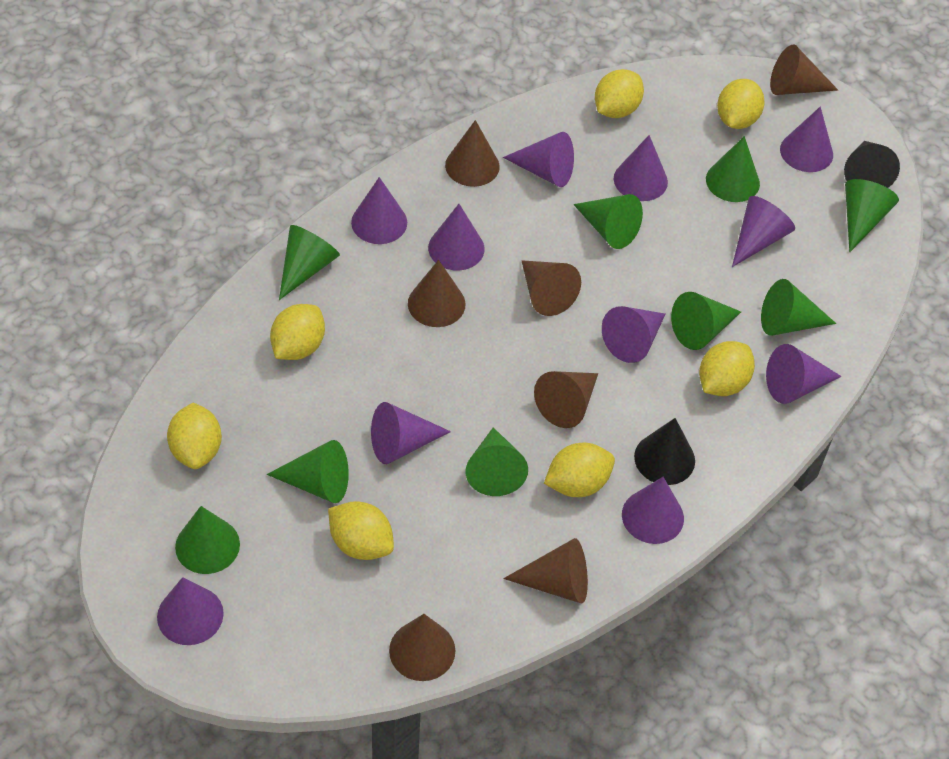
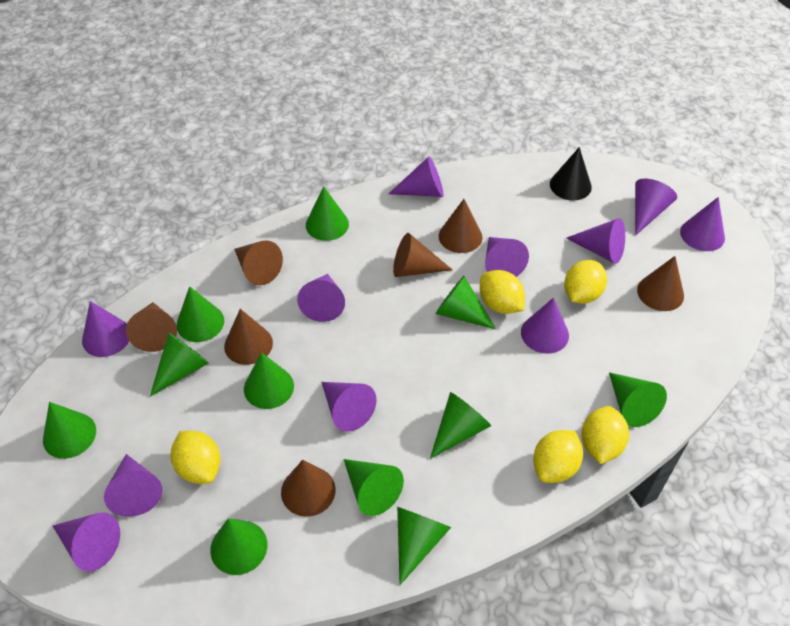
black cone: [634,418,695,485] [844,141,900,188] = 2 -> [550,147,592,201] = 1
green cone: [175,506,240,574] [267,440,349,503] [279,225,340,300] [465,427,528,496] [573,194,643,249] [671,292,741,350] [706,136,760,202] [761,279,836,336] [845,179,899,252] = 9 -> [43,402,96,459] [150,333,209,397] [176,286,224,342] [210,518,267,575] [244,352,294,409] [306,187,349,241] [344,459,404,516] [397,507,451,585] [430,392,491,459] [435,276,496,329] [609,372,667,427] = 11
yellow lemon: [167,403,222,469] [270,304,325,360] [328,501,394,560] [544,443,615,497] [595,69,644,118] [699,341,755,396] [717,79,765,129] = 7 -> [171,431,220,484] [480,270,525,314] [533,430,583,483] [564,260,607,304] [581,406,629,464] = 5

